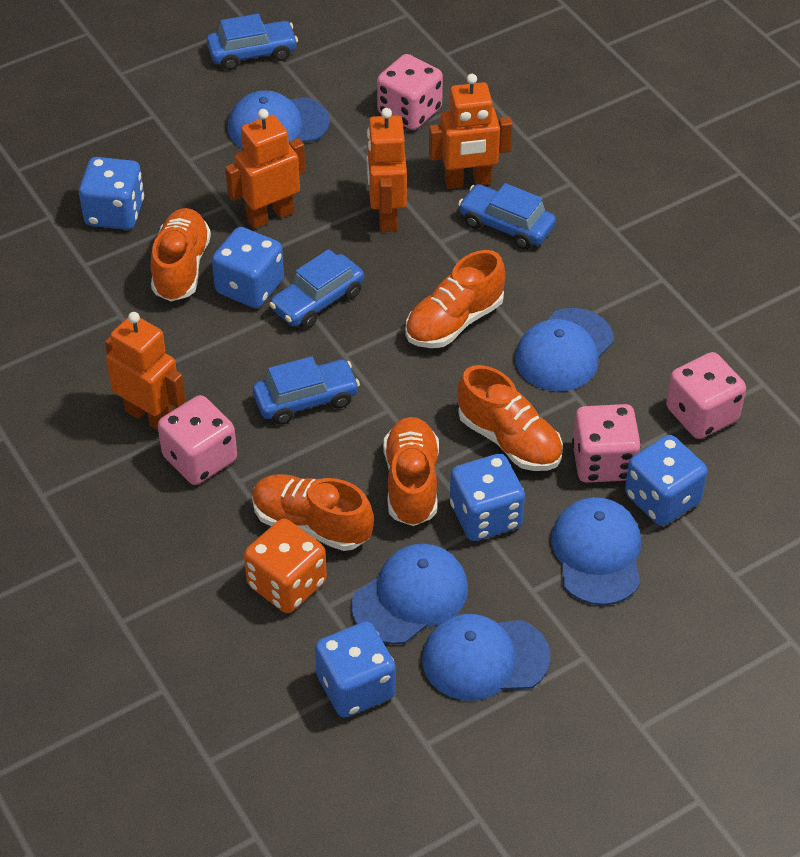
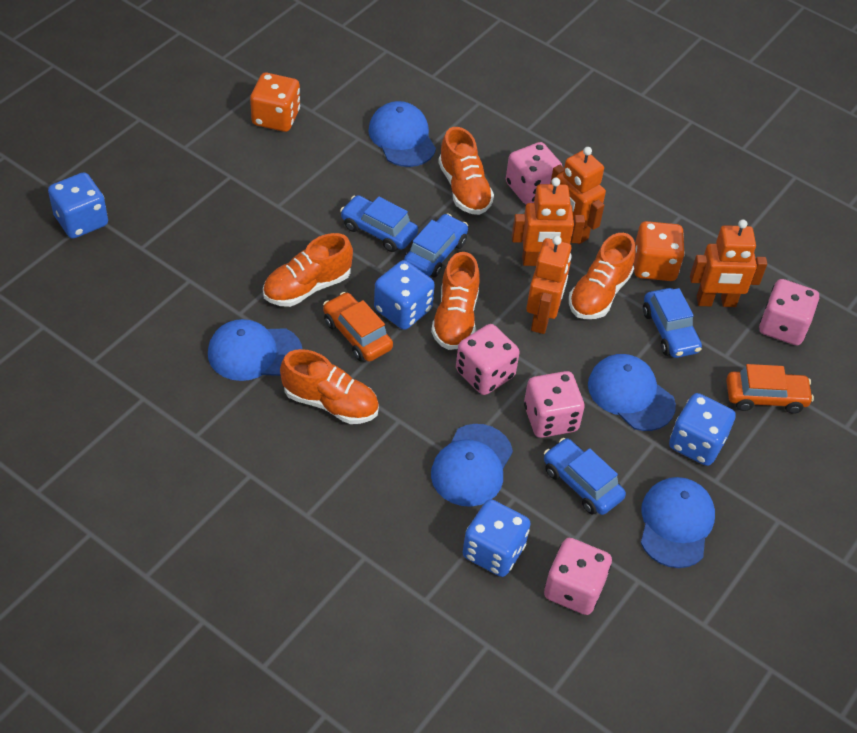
blue dice: [79,157,144,230] [212,227,284,308] [315,622,396,717] [450,454,525,541] [625,435,708,526] = 5 -> [48,172,108,238] [374,260,435,330] [463,499,531,577] [669,393,736,466] = 4
orange car: none = 0 -> [323,292,393,362] [726,364,814,414] = 2
orange dice: [244,519,327,613] = 1 -> [250,73,300,132] [634,221,685,281] = 2
pink dice: [158,395,237,485] [377,54,443,130] [572,404,641,483] [666,352,746,439] = 4 -> [456,324,520,395] [506,142,562,204] [524,371,585,438] [544,538,612,615] [759,279,819,345] = 5

